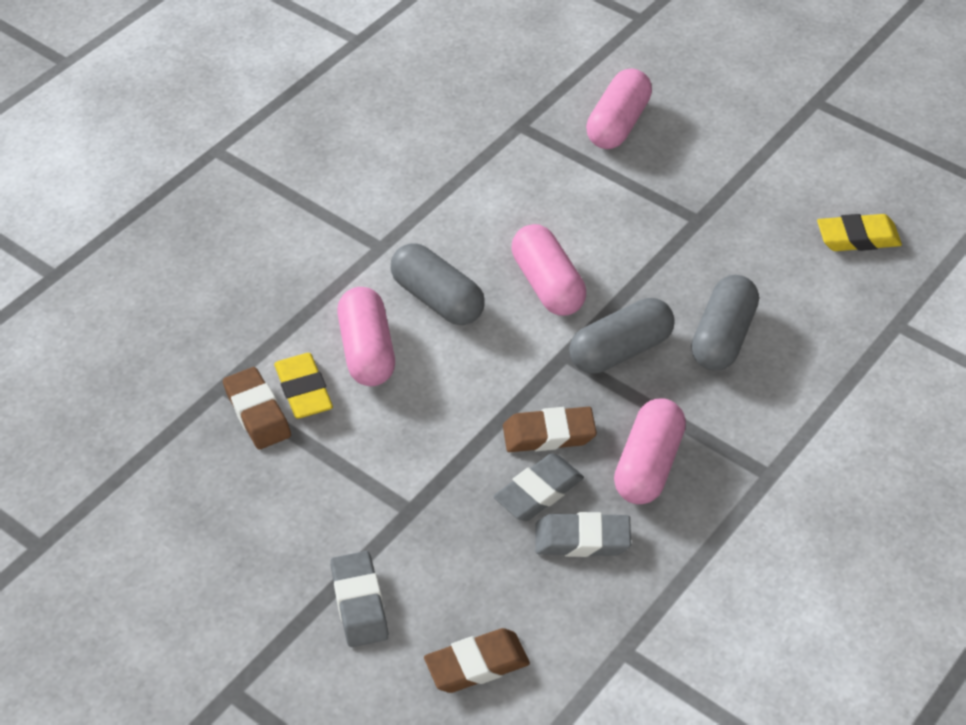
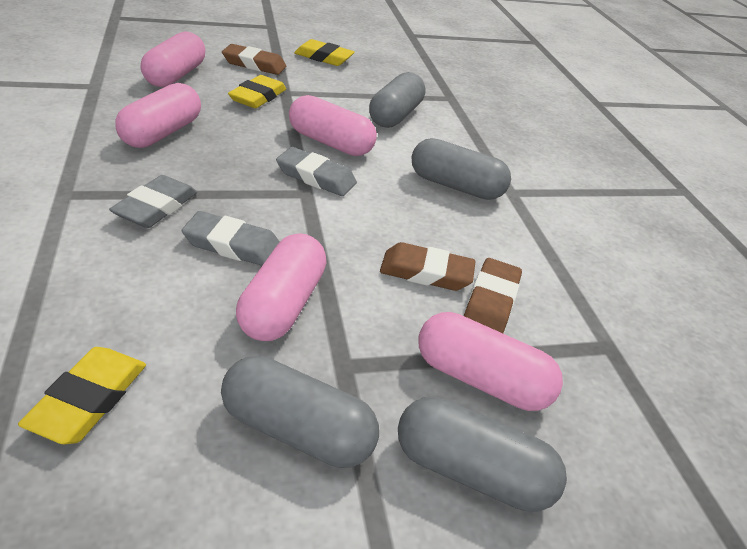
grey capsule: [391,243,485,325] [569,298,675,373] [691,275,759,370] = 3 -> [221,356,379,468] [369,72,426,128] [398,397,567,512] [412,138,511,200] = 4
pink capsule: [337,287,395,386] [511,224,586,316] [586,68,652,149] [614,398,686,504] = 4 -> [115,83,201,148] [141,31,205,87] [236,233,326,341] [289,95,377,156] [418,312,563,411] = 5
yellow eraser: [274,353,333,419] [817,214,902,251] = 2 -> [18,347,146,444] [228,75,286,108] [294,39,355,66] = 3

